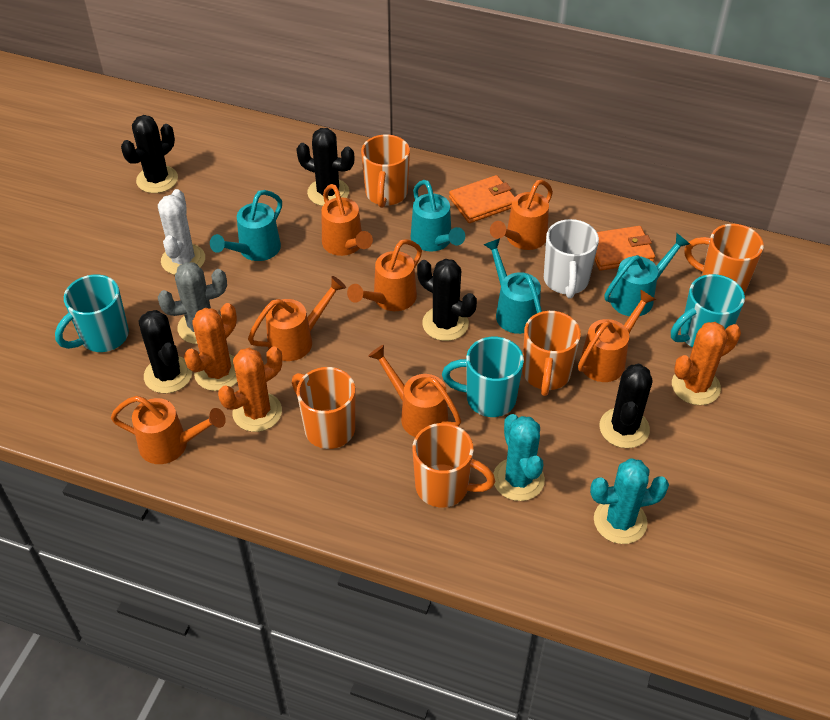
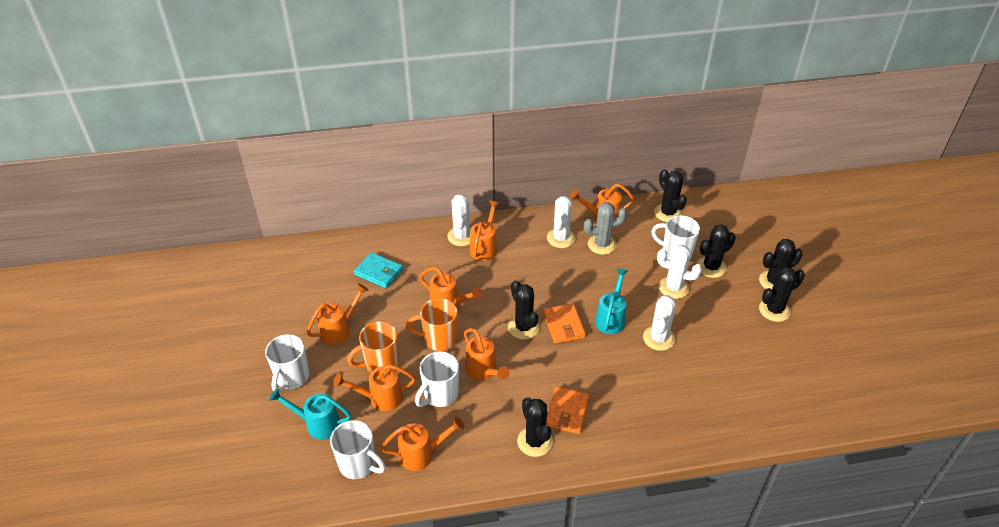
black cactus: [121,115,178,193] [138,310,192,394] [296,128,354,206] [417,259,477,341] [599,363,652,448] = 5 -> [508,280,540,339] [517,397,553,457] [654,169,687,222] [697,225,736,278] [759,239,803,289] [759,267,805,322] = 6
orange cactus: [184,303,237,391] [218,347,282,432] [672,322,741,405] = 3 -> none = 0
orange mug: [292,367,355,449] [361,135,410,208] [412,423,495,507] [522,311,581,396] [684,224,764,293] = 5 -> [347,321,399,372] [406,298,458,351] = 2
turquoise cactus: [493,414,545,501] [590,458,669,544] = 2 -> none = 0
turquoise mug: [55,274,129,352] [442,337,524,417] [671,274,745,348] = 3 -> none = 0
turquoise wallet: none = 0 -> [354,252,403,288] = 1
turquoise watering can: [210,190,282,261] [411,180,465,252] [483,238,542,334] [604,233,690,316] = 4 -> [269,388,351,439] [595,268,628,334] = 2
white cactus: [158,189,205,275] = 1 -> [447,194,471,246] [547,196,576,248] [643,295,676,351] [657,245,702,299] = 4
white mug: [544,219,599,299] = 1 -> [265,334,310,393] [330,420,386,479] [415,351,459,407] [651,215,700,260] = 4

